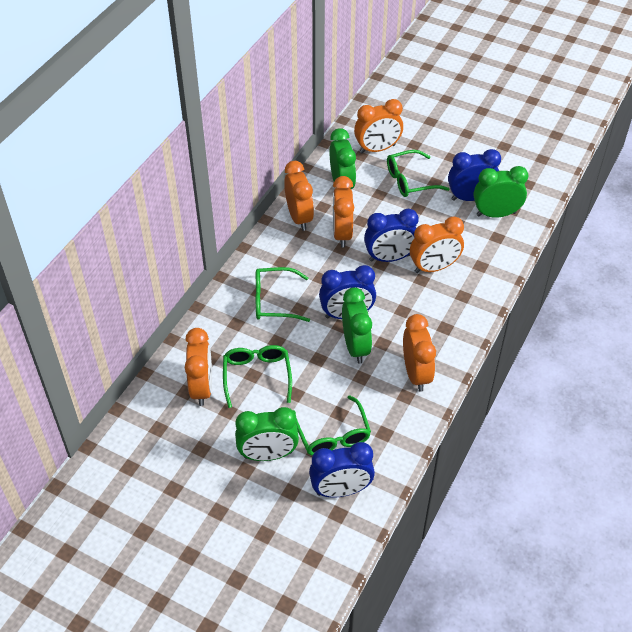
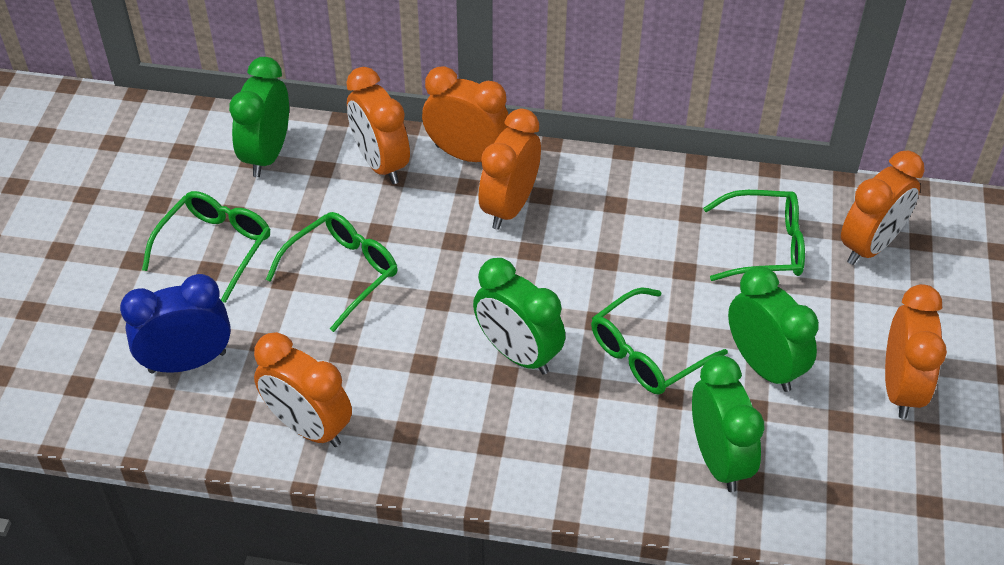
blue clock: [309,442,375,498] [319,265,376,319] [364,209,419,262] [448,149,501,201] = 4 -> [120,274,231,373] = 1

